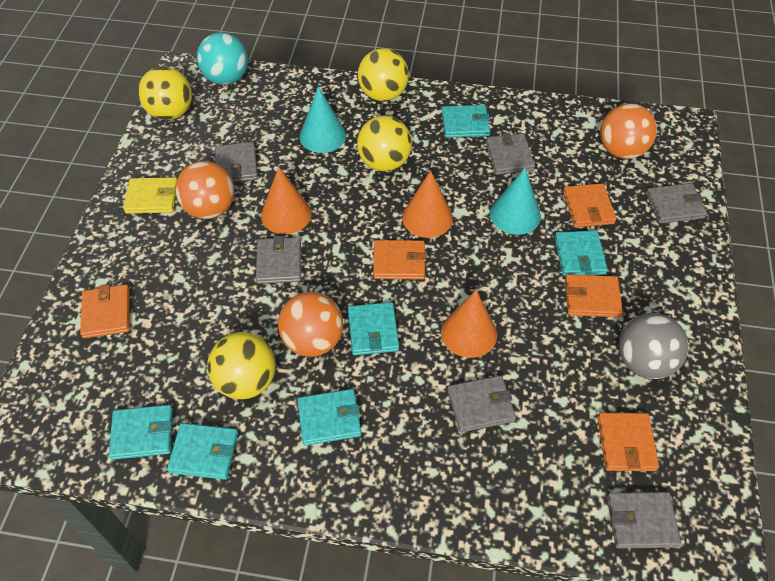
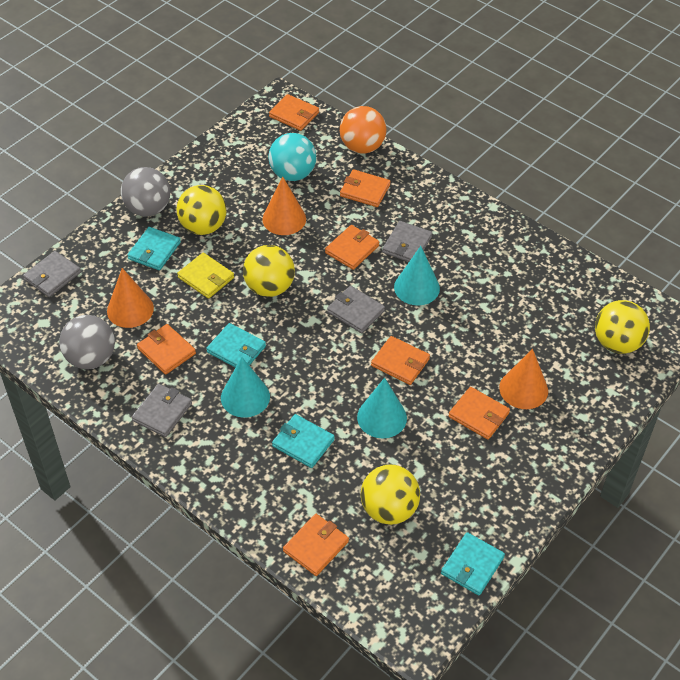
grey ball: [619,313,689,379] = 1 -> [59,315,115,369] [121,167,170,217] = 2
grey wallet: [215,142,258,182] [256,236,301,284] [447,375,516,433] [486,133,535,175] [607,492,681,548] [646,183,707,224] = 6 -> [23,251,81,297] [132,384,192,437] [327,286,385,333] [382,221,432,262] = 4
orange ball: [175,161,235,219] [278,292,343,357] [600,104,657,159] = 3 -> [340,106,386,154] = 1
orange wallet: [80,284,130,338] [373,240,426,280] [563,183,616,227] [565,274,623,317] [597,413,659,471] = 5 -> [137,324,196,375] [269,94,319,131] [283,514,349,576] [325,225,379,270] [340,169,390,207] [371,336,430,385] [448,387,510,440] = 7
turquoise cone: [300,86,346,153] [490,168,541,235] = 2 -> [221,357,270,418] [357,378,407,438] [394,246,440,305] = 3
turquoise wallet: [109,405,173,460] [167,423,238,480] [297,389,361,446] [348,302,399,355] [442,105,490,138] [554,231,608,276] = 6 -> [128,227,181,270] [206,323,266,368] [272,414,335,468] [441,532,505,595] = 4

